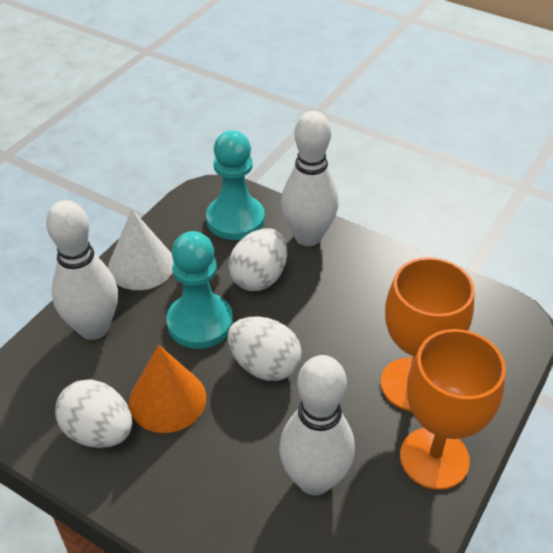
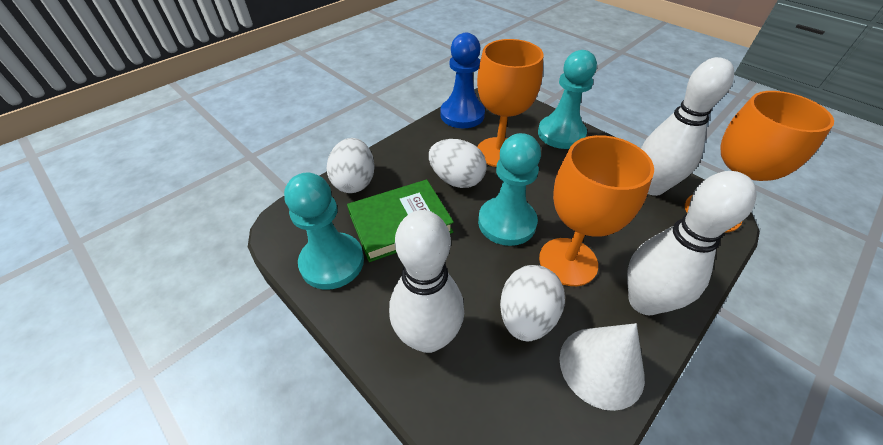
blue pawn: none = 0 -> [440,33,485,128] = 1
green book: none = 0 -> [347,179,454,262] = 1
orange cone: [129,345,206,433] = 1 -> none = 0
orange goblet: [381,257,475,411] [400,329,506,490] = 2 -> [477,39,543,167] [539,135,654,286] [685,91,834,233] = 3
turquoise pawn: [166,231,233,349] [206,130,265,240] = 2 -> [284,173,364,290] [478,133,541,246] [538,50,597,149] = 3

